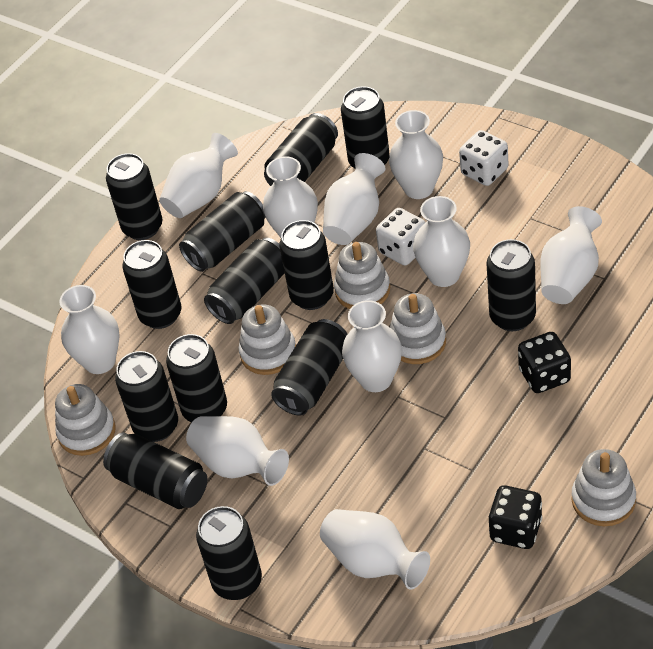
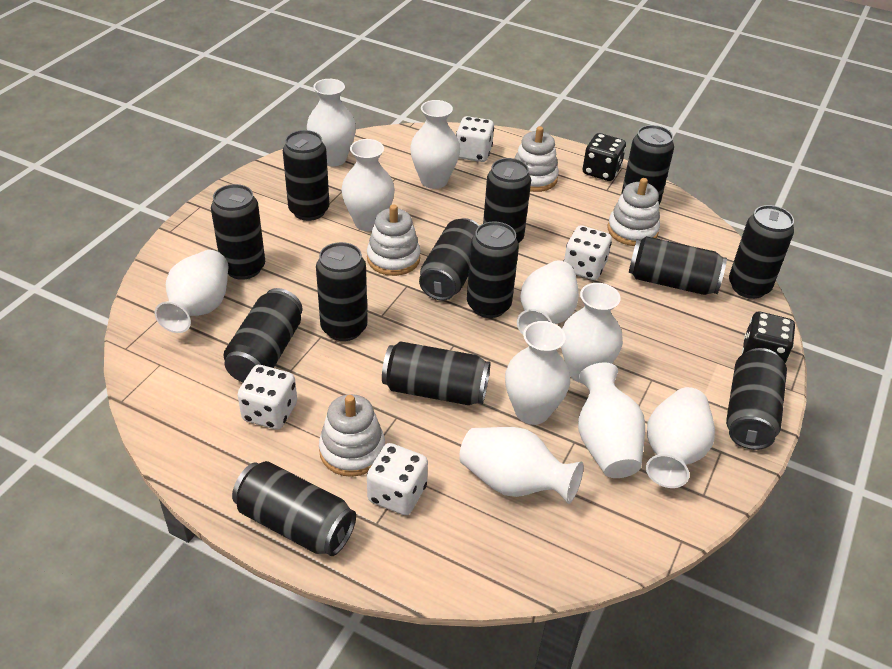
white dice: [376,208,425,265] [459,130,509,186] = 2 -> [238,365,297,430] [367,443,428,515] [456,116,494,162] [564,225,612,280] = 4
white stacking toy: [55,384,116,456] [239,305,296,375] [334,242,390,309] [390,293,446,364] [571,449,636,526] = 5 -> [319,394,385,477] [367,204,421,276] [514,126,559,192] [608,178,660,246] = 4

